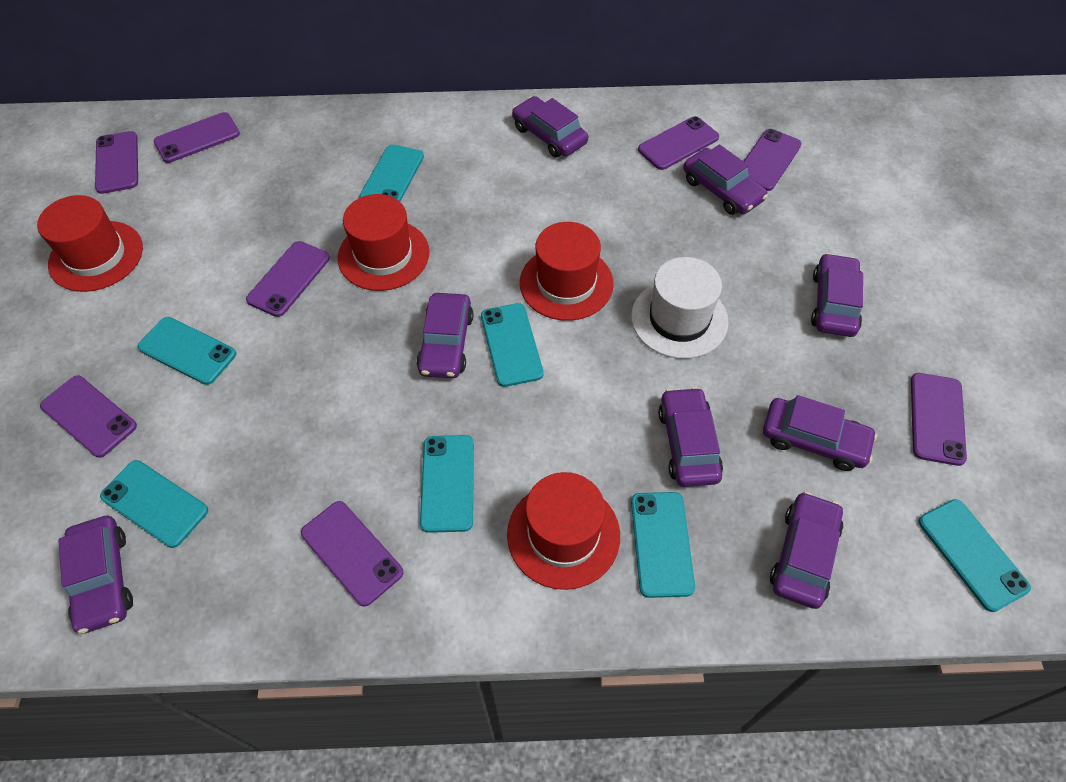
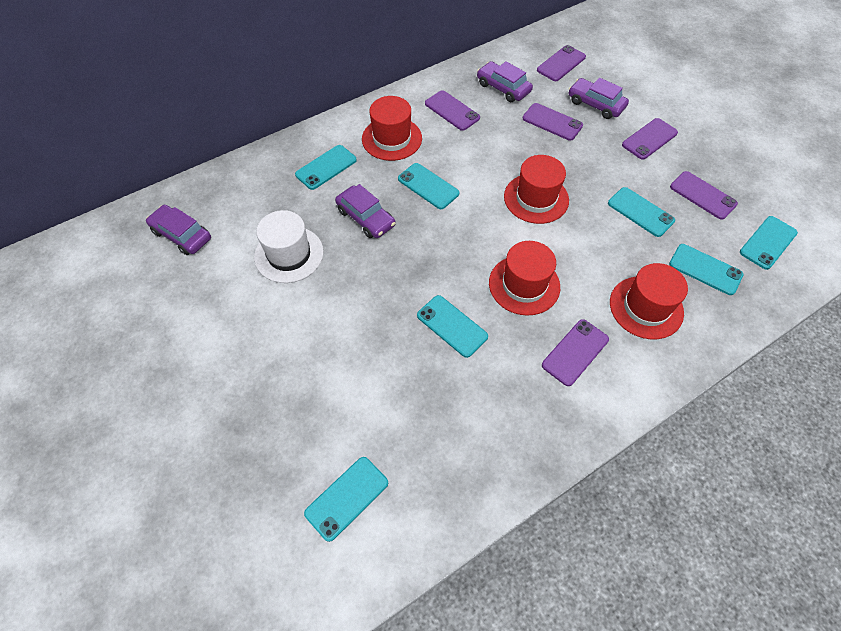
purple car: [58,516,133,634] [416,293,473,378] [512,96,588,157] [658,387,723,487] [683,144,768,215] [763,395,877,471] [770,492,843,609] [811,253,863,337] = 8 -> [146,205,211,255] [335,184,396,238] [477,61,533,102] [569,78,629,119] = 4
purple phone: [40,375,137,458] [95,131,138,194] [154,112,240,163] [246,241,330,317] [301,501,403,607] [638,116,719,170] [744,129,802,191] [911,373,967,466] = 8 -> [425,90,480,131] [523,103,583,141] [537,45,586,81] [542,319,609,386] [622,118,678,160] [670,171,738,220] = 6

